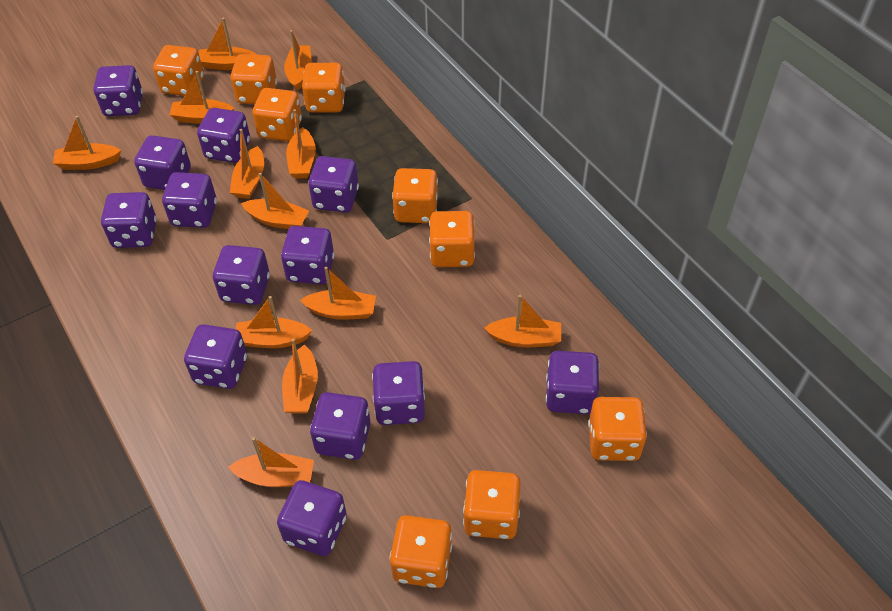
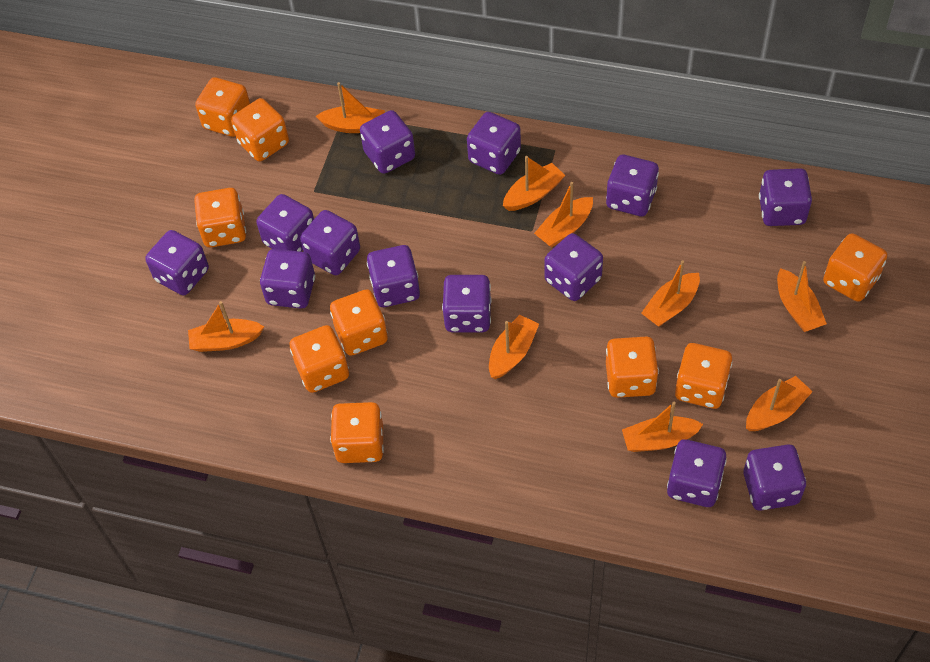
orange boat: [53,116,121,170] [169,71,235,124] [198,18,257,70] [228,437,314,487] [230,129,264,199] [236,296,312,348] [241,173,309,229] [282,339,318,413] [284,30,312,91] [286,109,316,179] [300,266,376,320] [484,295,561,347] = 12 -> [188,301,264,352] [316,82,385,133] [489,315,539,379] [503,156,565,211] [534,182,593,248] [622,402,703,452] [641,260,700,327] [746,376,813,431] [777,261,827,332] = 9

